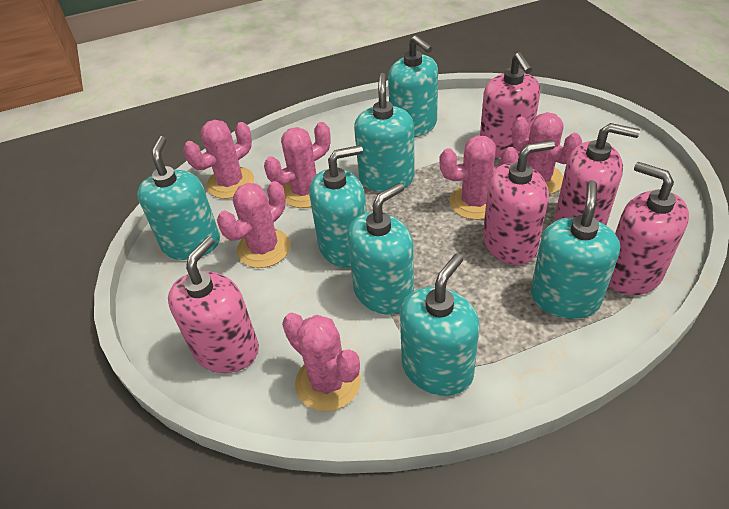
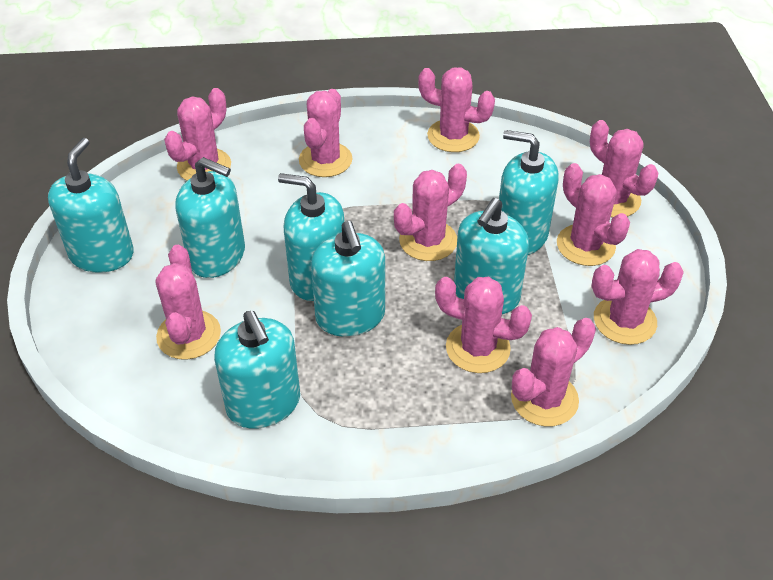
pink cactus: [183,120,254,199] [217,181,290,268] [264,122,331,208] [282,313,361,411] [439,135,519,220] [512,112,582,194] = 6 -> [156,245,221,360] [164,88,231,181] [299,89,353,177] [394,164,467,261] [418,67,495,152] [435,277,532,373] [511,318,596,426] [557,163,630,266] [590,120,658,218] [591,249,684,345] = 10
pink soap dispenser: [168,237,259,373] [480,52,540,158] [483,140,555,265] [555,123,640,225] [609,162,689,295] = 5 -> none = 0

